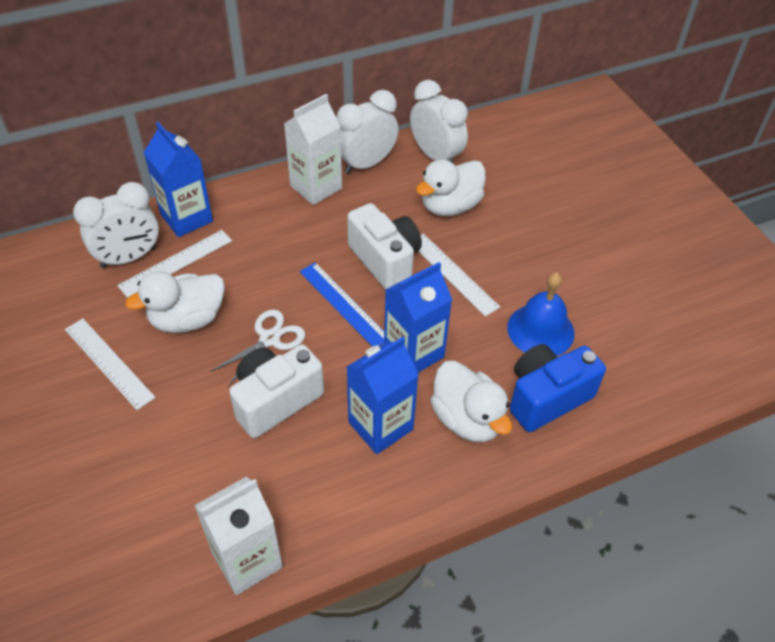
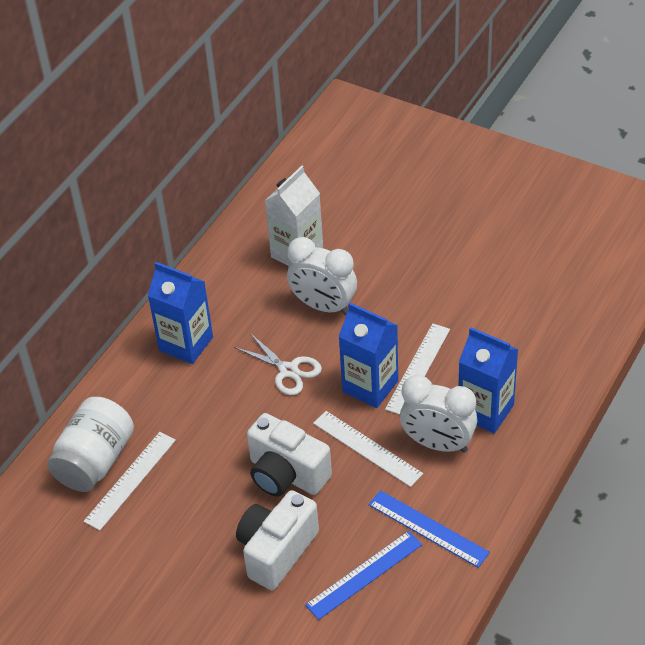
blue bell: [507,272,575,356] = 1 -> none = 0
blue camera: [510,344,606,432] = 1 -> none = 0
blue ruler: [300,262,384,347] = 1 -> [305,531,422,620] [368,490,490,568] = 2
white carton: [194,477,283,595] [284,94,342,205] = 2 -> [265,166,323,266] = 1
white clock: [73,182,159,268] [336,90,399,174] [410,80,468,164] = 3 -> [287,237,357,315] [400,375,477,453] = 2
white duck: [125,271,225,333] [416,159,486,216] [430,361,512,442] = 3 -> none = 0
white jar: none = 0 -> [47,397,134,492] = 1

